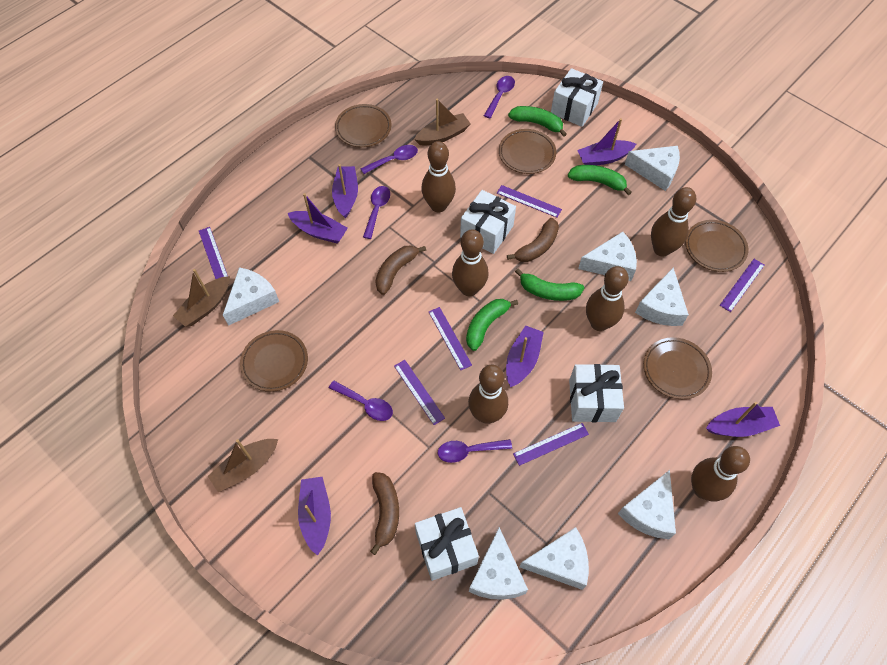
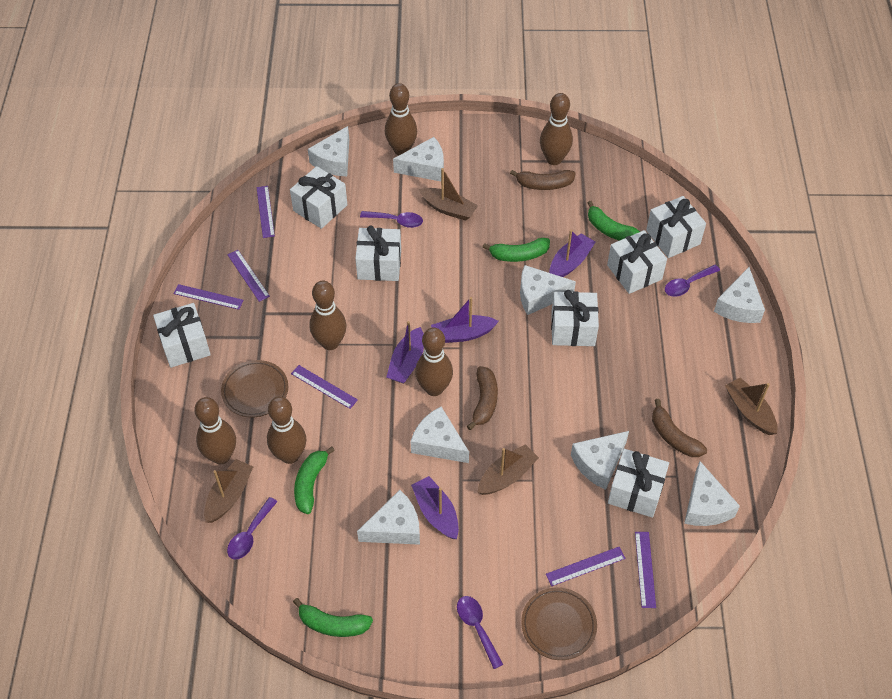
brown boat: [173,269,230,327] [208,439,278,493] [414,99,471,146] = 3 -> [204,459,253,523] [419,168,478,221] [477,444,539,495] [725,378,777,435] = 4
brown plate: [240,330,308,392] [335,104,392,147] [499,129,556,174] [643,337,712,399] [685,220,748,272] = 5 -> [221,360,288,417] [521,587,597,660] = 2
purple boat: [288,193,348,243] [298,477,331,556] [332,164,358,218] [506,325,544,387] [577,118,636,166] [706,402,780,437] = 6 -> [386,321,424,384] [411,476,459,539] [431,297,499,343] [549,230,595,277] = 4
purple spoon: [329,381,393,421] [360,145,418,174] [363,186,390,239] [438,439,512,463] [484,76,515,118] = 5 -> [227,497,277,560] [360,211,423,228] [457,596,503,669] [665,265,720,297] = 4
white cheese: [223,267,279,326] [469,527,528,600] [519,527,589,590] [578,232,637,281] [618,470,676,539] [625,146,680,191] [635,267,689,326] = 7 -> [308,126,349,176] [357,490,420,545] [393,137,444,181] [410,407,469,463] [520,265,576,315] [571,431,629,490] [684,461,740,526] [714,267,765,323] = 8
white gift: [415,507,479,581] [460,190,516,254] [551,68,603,127] [569,364,624,422] = 4 -> [153,303,211,368] [290,166,347,229] [355,226,401,281] [551,290,599,346] [607,230,667,294] [608,449,669,518] [646,196,706,258] = 7

